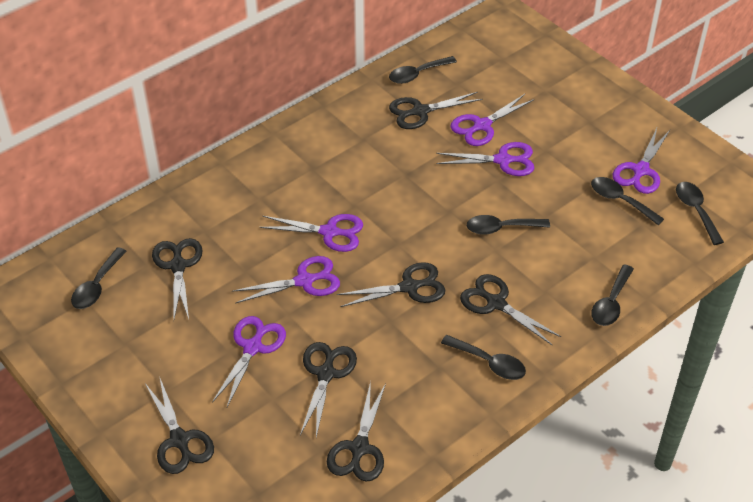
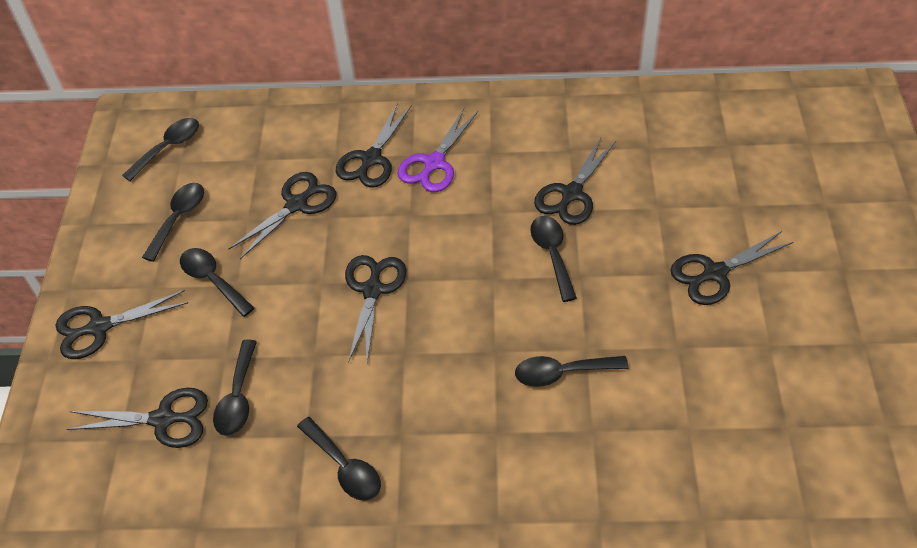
purple scissors: [212,316,286,409] [232,256,340,304] [259,214,363,252] [436,142,534,176] [450,94,533,146] [613,128,670,194] = 6 -> [397,108,478,192] = 1

